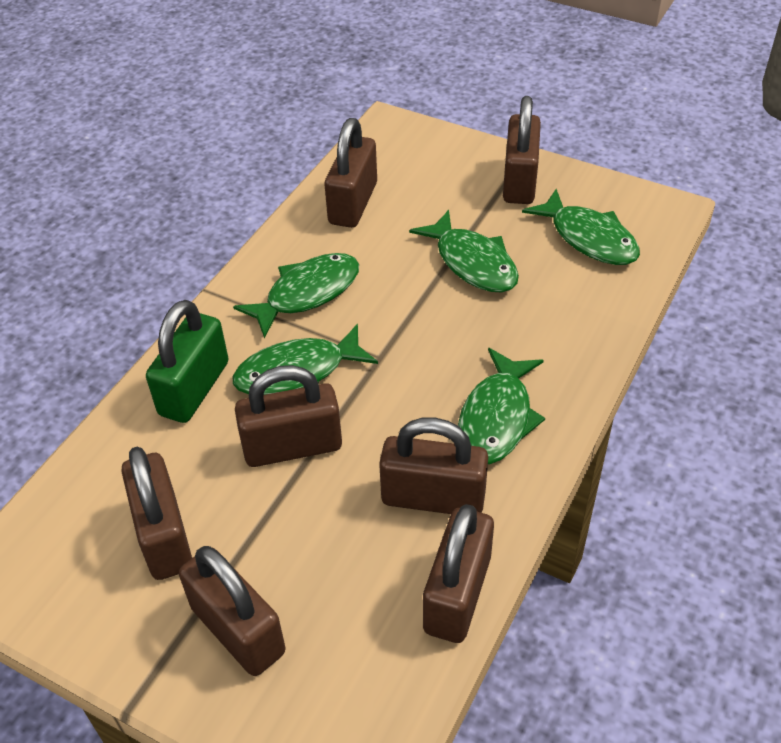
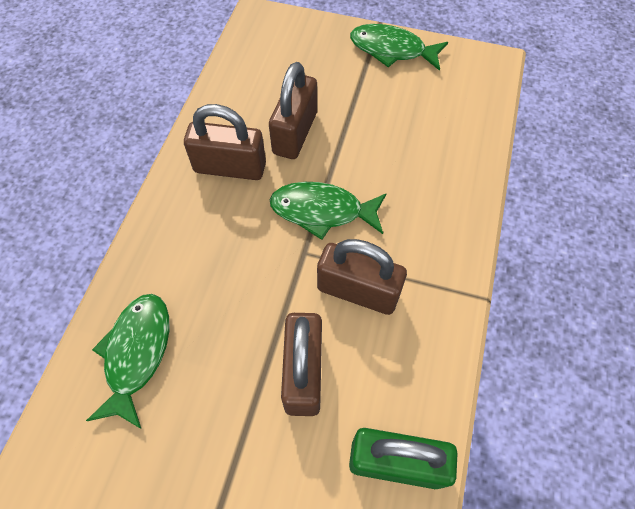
brown padlock: [121,447,192,580] [179,546,285,676] [235,365,342,467] [324,118,377,228] [379,418,488,514] [423,504,494,643] [503,96,541,204] = 7 -> [184,104,266,180] [269,62,317,159] [281,313,322,416] [317,239,407,315] = 4
green fish: [233,253,359,339] [233,324,378,395] [409,210,519,292] [458,348,545,464] [522,189,640,265] = 5 -> [86,294,170,429] [270,182,387,240] [350,24,448,71] = 3

